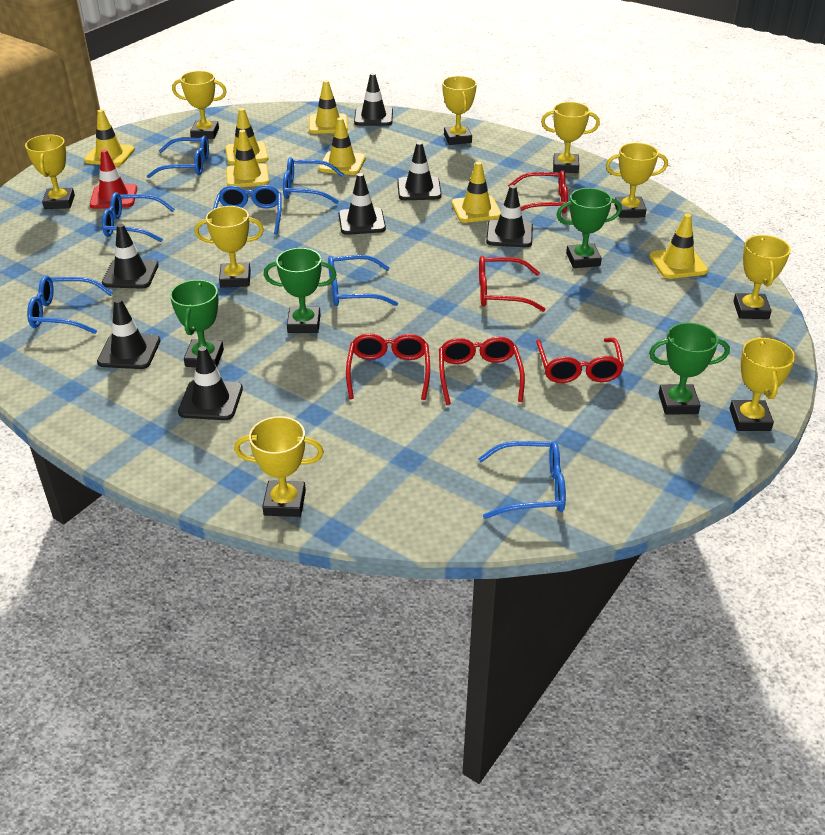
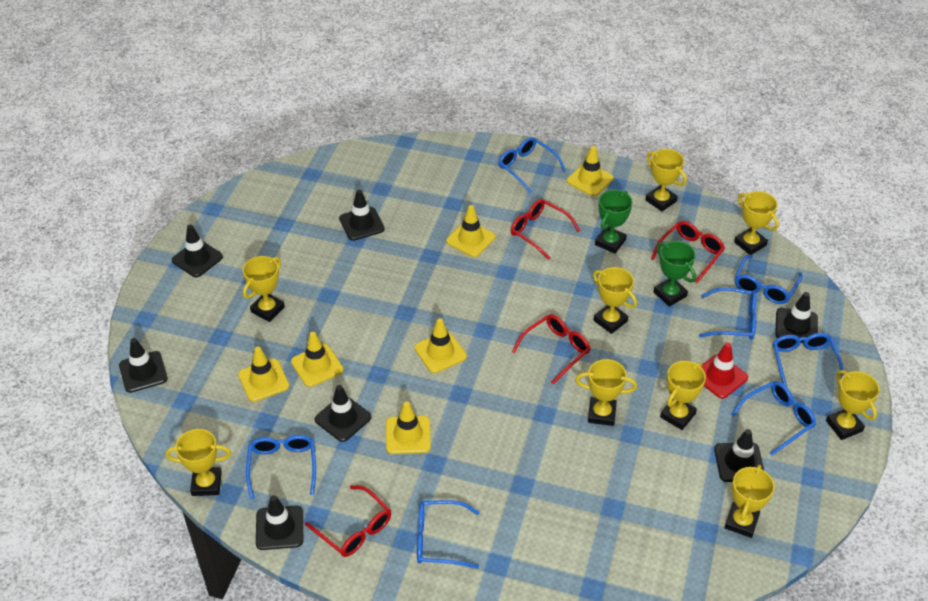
green trophy: [170,280,224,367] [264,248,337,333] [556,188,622,268] [649,322,730,415] = 4 -> [595,190,633,254] [654,241,696,307] = 2
red glasses: [346,333,430,400] [439,337,525,405] [479,256,546,312] [508,170,568,213] [536,338,624,383] = 5 -> [305,485,391,557] [511,199,580,260] [512,314,590,384] [651,221,725,283] = 4
yellow traffic cone: [84,109,135,166] [225,108,268,165] [226,129,269,187] [309,80,348,134] [319,117,366,175] [452,161,501,223] [649,213,708,279] = 7 -> [238,347,290,402] [291,332,344,387] [386,402,431,454] [414,318,467,373] [446,205,495,257] [567,146,614,196] = 6

